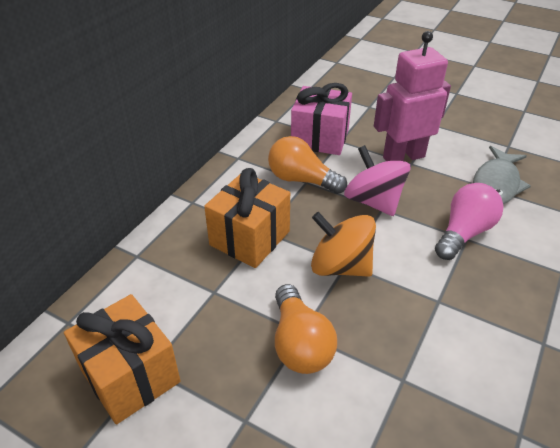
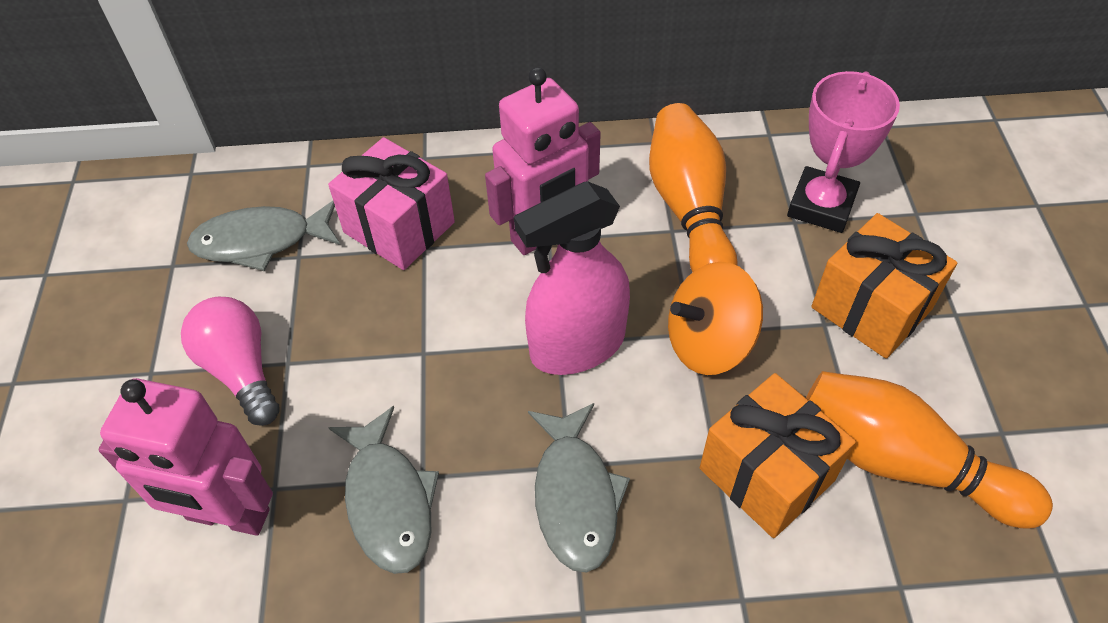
grey fish: [473,146,531,204] = 1 -> [187,201,340,271] [328,406,439,574] [528,403,630,573] = 3
orange bowling pin: none = 0 -> [649,103,738,273] [806,371,1053,529] = 2
orange light bulb: [268,136,347,194] [275,284,337,374] = 2 -> none = 0
pink robot: [374,31,451,161] = 1 -> [98,378,273,536] [485,67,601,255] = 2
pink spinning top: [344,145,410,216] = 1 -> none = 0
pink spray bottle: none = 0 -> [514,181,630,375] = 1
pink trophy: none = 0 -> [787,71,900,233] = 1

